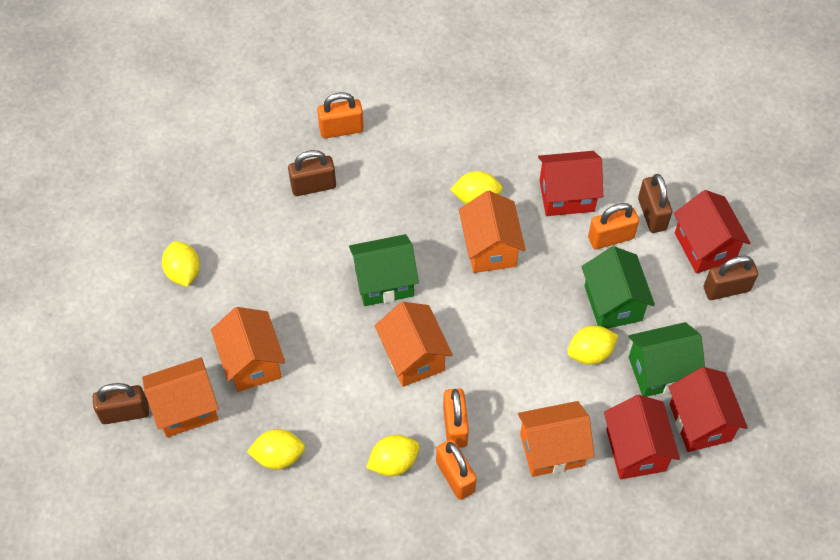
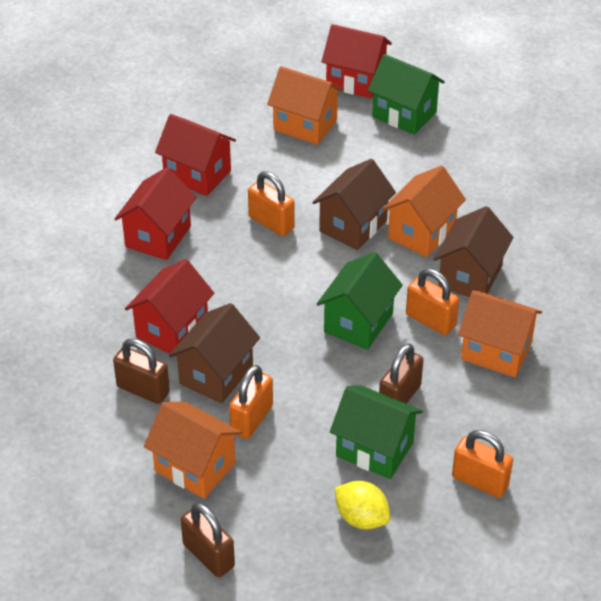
brown house: none = 0 -> [169,303,260,404] [312,159,396,250] [434,206,514,297] = 3
brown padlock: [93,383,149,424] [288,150,336,196] [638,174,672,233] [704,256,758,300] = 4 -> [113,338,170,404] [181,503,235,577] [379,344,423,404] = 3
orange house: [142,357,219,437] [211,307,285,392] [375,302,453,387] [459,191,526,273] [518,401,595,477] = 5 -> [144,402,242,499] [267,66,343,145] [382,165,466,257] [458,291,542,377] = 4
yellow lemon: [162,241,200,287] [247,429,305,470] [366,435,420,476] [450,171,503,204] [568,326,619,365] = 5 -> [335,481,390,529] = 1

